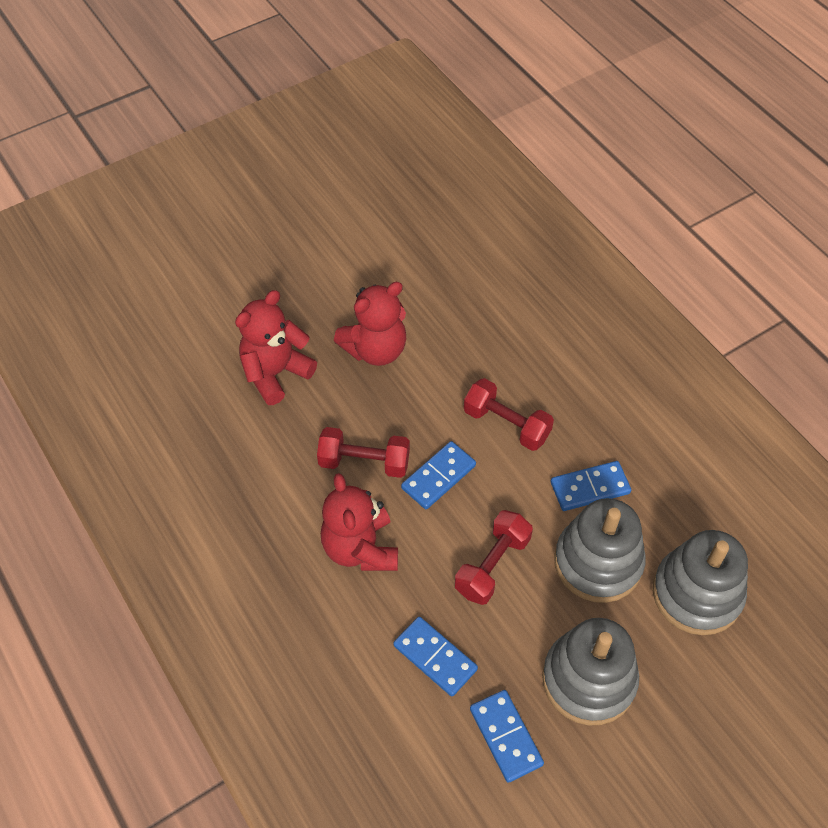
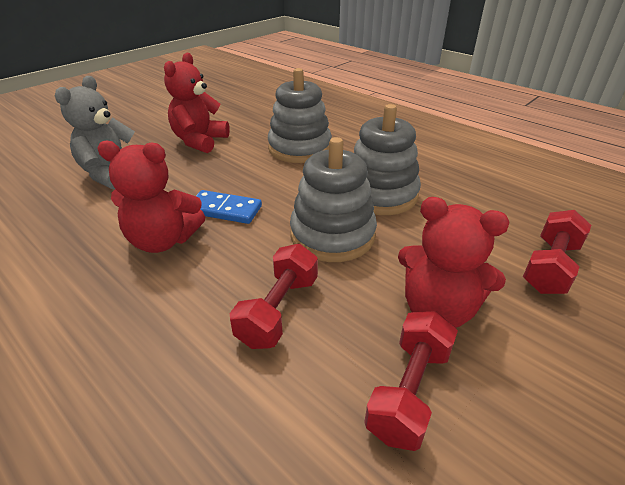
blue domino: [393,616,478,697] [401,441,476,509] [470,690,544,783] [551,461,631,511] = 4 -> [196,190,262,224] = 1
grey teddy bear: none = 0 -> [55,76,135,189] = 1

